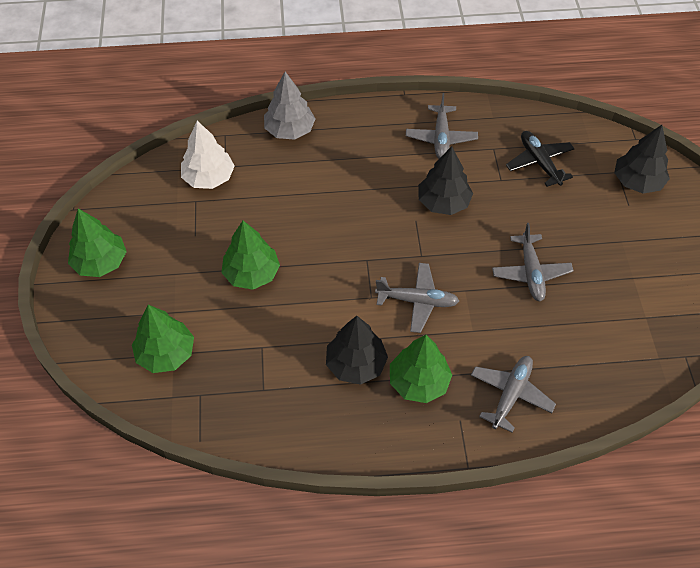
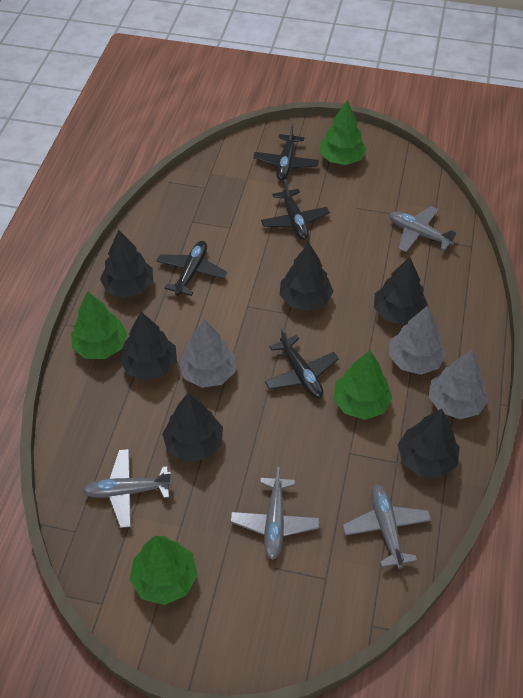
black plane: [506,131,575,187] = 1 -> [157,241,227,296] [253,123,319,181] [261,179,330,240] [265,328,339,399] = 4
black tree: [326,316,388,385] [418,146,473,215] [614,125,670,194] = 3 -> [100,230,153,298] [120,312,177,381] [162,393,223,462] [279,243,333,311] [374,257,428,325] [398,409,460,477] = 6
grey tree: [264,72,315,140] = 1 -> [179,319,236,388] [389,306,446,375] [428,350,488,419] = 3
white tree: [181,121,235,189] = 1 -> none = 0

